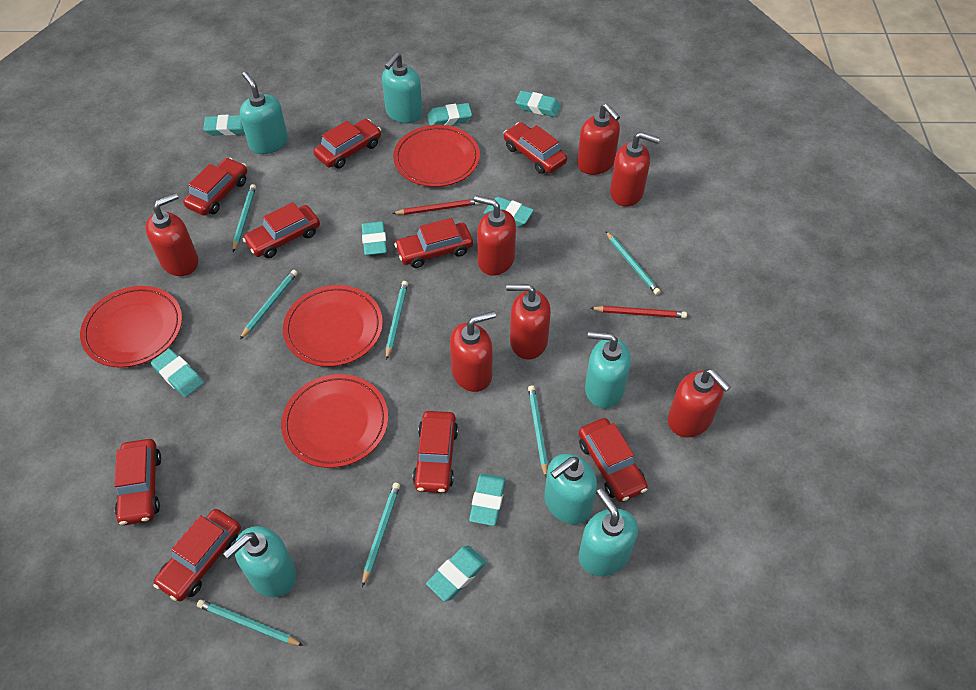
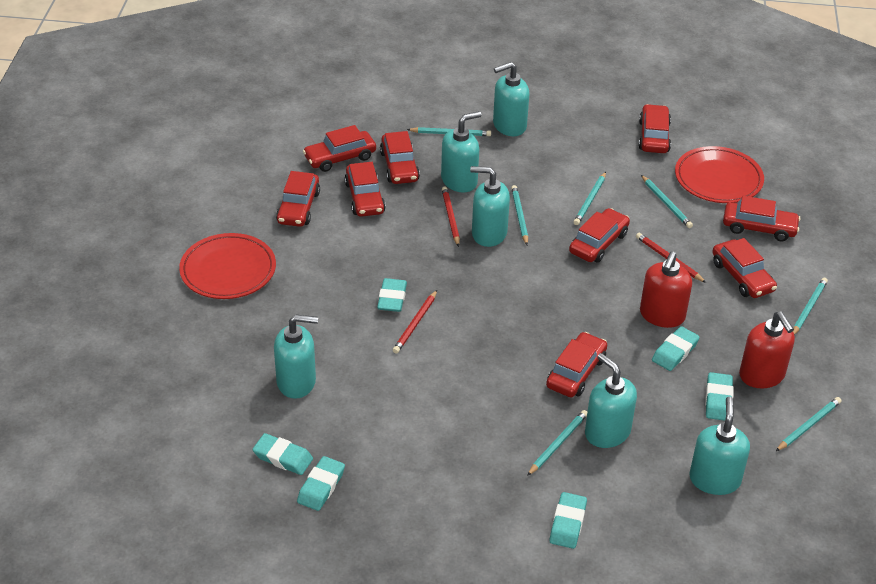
red pencil: [392,199,480,215] [591,306,687,318] = 2 -> [393,290,437,354] [442,186,460,247] [636,233,706,283] = 3
red plate: [80,286,182,368] [281,374,388,468] [283,285,383,367] [393,125,480,187] = 4 -> [179,233,276,299] [675,146,764,203] = 2
red soap dispenser: [145,193,198,276] [450,311,496,392] [474,196,516,276] [506,284,551,360] [577,103,620,175] [610,132,660,207] [668,369,731,437] = 7 -> [640,251,692,328] [739,311,795,388] = 2
turquoise eraser: [151,349,204,397] [203,115,245,136] [362,221,387,255] [426,545,487,602] [427,103,472,126] [469,473,506,526] [484,197,534,227] [516,91,561,117] = 8 -> [253,433,313,475] [297,456,345,511] [377,278,407,312] [550,492,587,549] [652,326,700,371] [705,372,734,421] = 6

